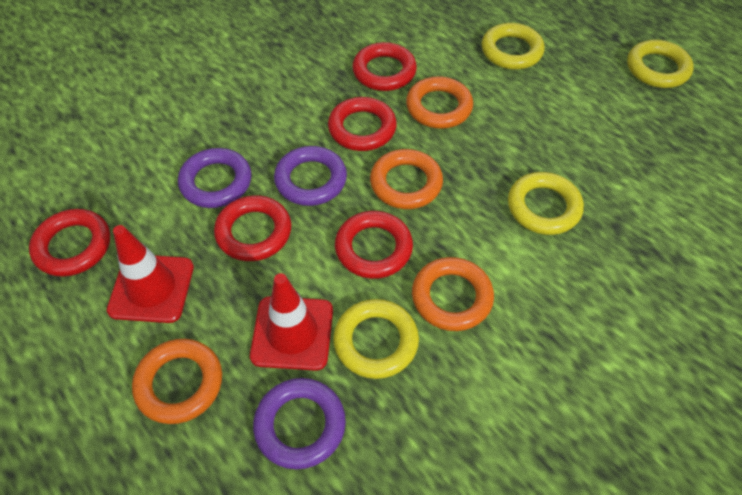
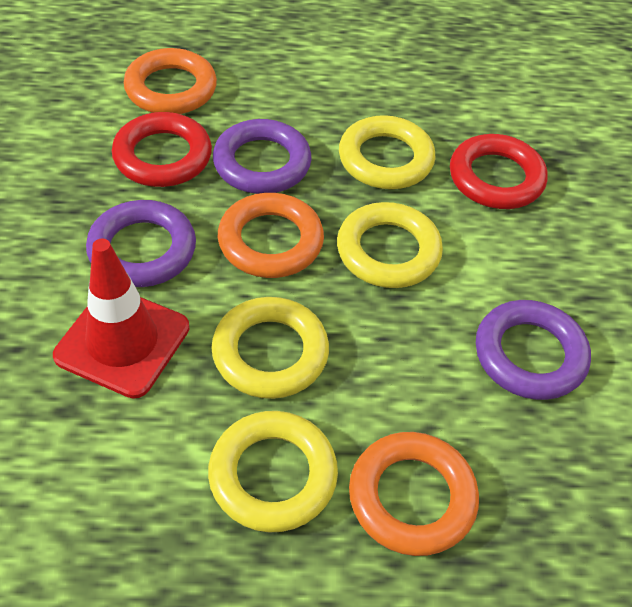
orange ring: [132,339,222,424] [370,149,443,209] [406,76,473,129] [412,257,494,331] = 4 -> [124,48,217,114] [218,193,324,278] [349,432,479,556] = 3
red ring: [29,209,110,276] [214,195,291,261] [328,97,397,151] [335,211,413,279] [352,42,417,91] = 5 -> [112,112,212,187] [450,134,547,209] = 2
red traffic cone: [107,225,194,323] [250,273,333,371] = 2 -> [53,239,190,399] = 1

